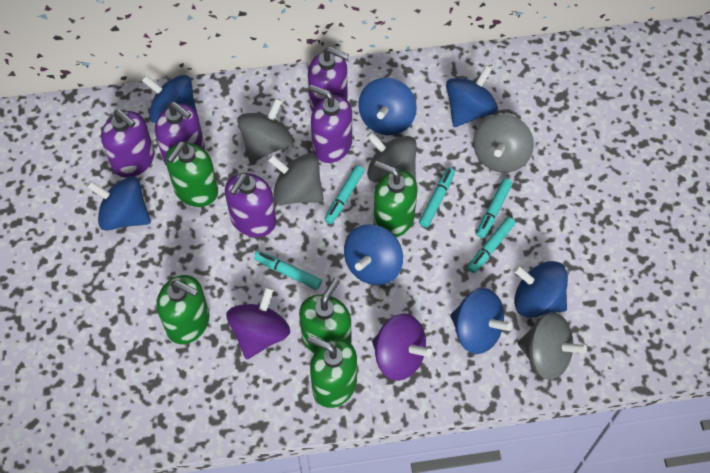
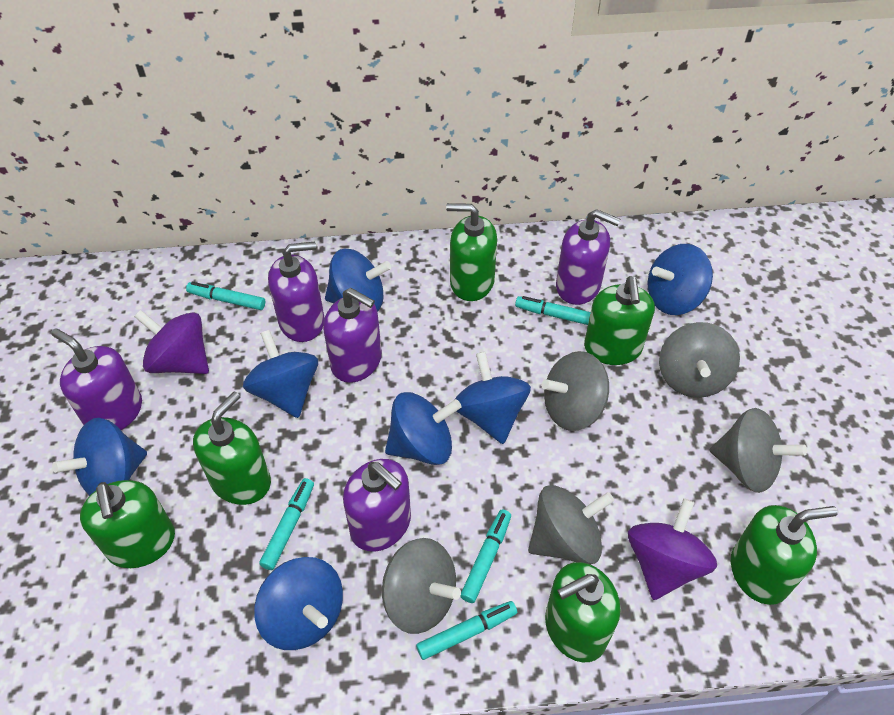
green soap dispenser: [157,275,209,344] [166,141,218,207] [299,278,351,353] [307,335,357,408] [373,161,417,237] = 5 -> [80,480,175,568] [193,392,271,505] [446,203,497,301] [545,562,620,662] [584,276,655,365] [731,505,838,605] = 6

